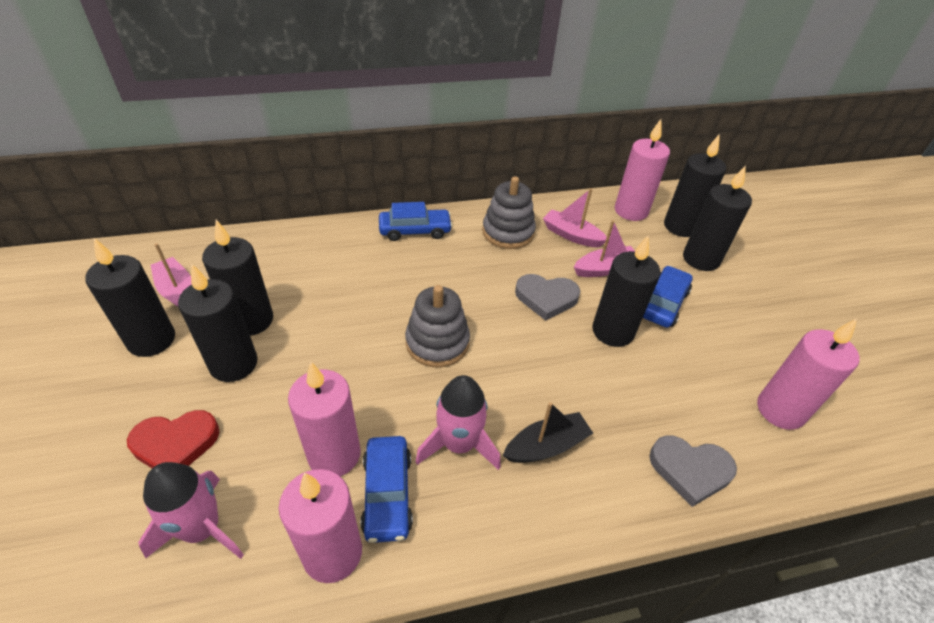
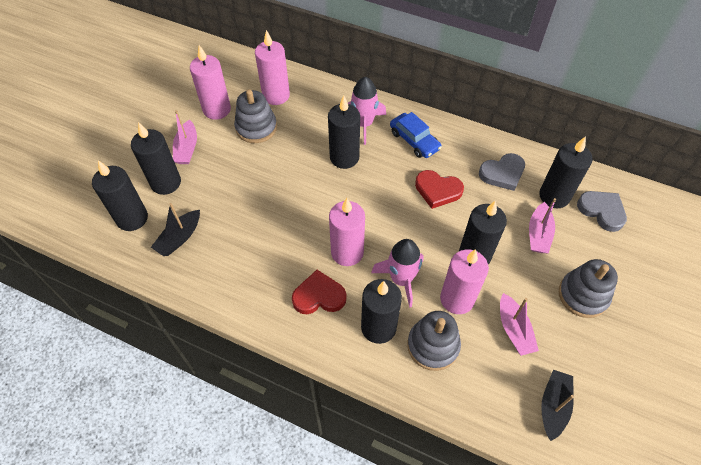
black boat: [503,402,593,463] = 1 -> [151,203,200,256] [541,369,574,441] = 2
blue car: [361,436,413,543] [379,202,453,241] [643,266,693,328] = 3 -> [390,112,442,158] = 1
grey stacking toy: [405,285,470,367] [482,176,536,249] = 2 -> [234,89,277,143] [407,311,461,371] [559,259,618,318] = 3
red heart: [127,410,220,468] = 1 -> [292,270,346,314] [415,170,464,209] = 2

